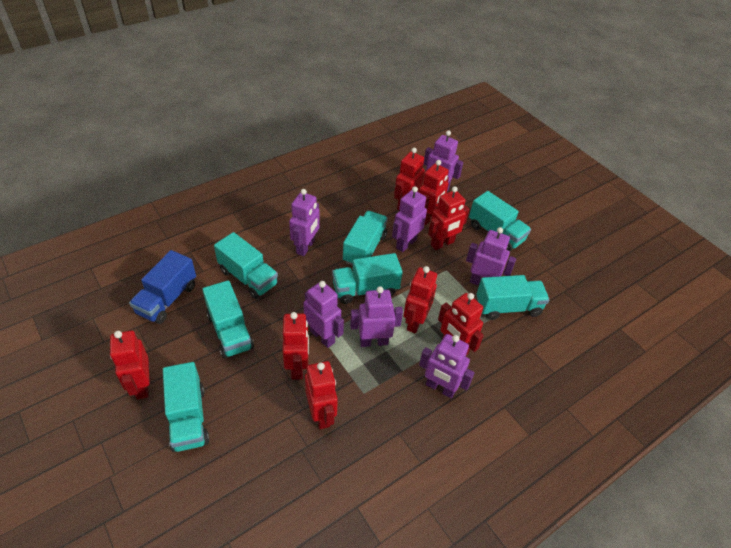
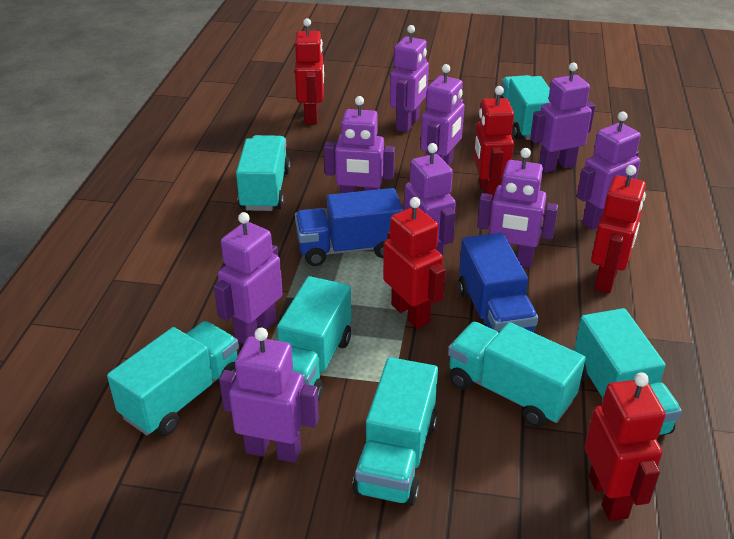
blue truck: [129,250,196,324] = 1 -> [295,188,403,266] [458,233,538,334] = 2
purple robot: [289,189,320,256] [303,281,344,348] [350,286,403,347] [392,186,427,252] [419,334,475,398] [423,130,464,191] [466,227,516,285] = 7 -> [214,212,283,344] [219,328,319,463] [324,96,395,193] [390,25,429,132] [404,143,456,256] [420,64,464,165] [477,148,558,268] [530,63,595,173] [577,111,641,230] = 9
red robot: [110,330,150,400] [283,312,309,380] [305,361,338,429] [394,148,425,211] [403,266,437,333] [419,160,449,225] [428,186,470,250] [438,293,484,355] = 8 -> [295,18,324,125] [383,197,446,329] [473,86,514,201] [585,373,666,521] [591,165,646,293] = 5

